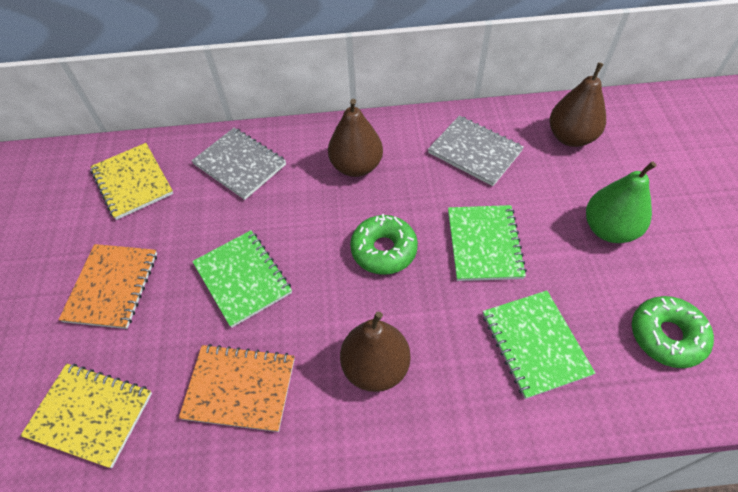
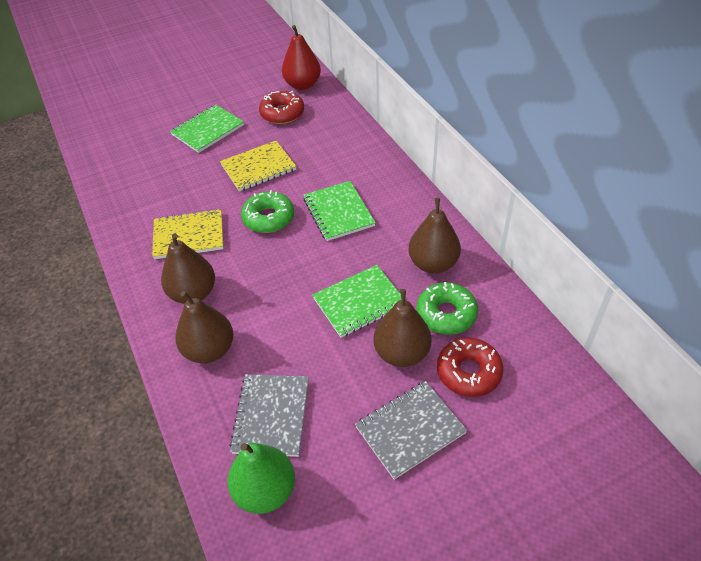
brown pear: [328,99,383,177] [340,311,410,392] [550,62,606,147] = 3 -> [161,233,215,304] [175,291,233,363] [373,289,432,367] [408,198,461,274] = 4
orange notebook: [59,244,157,329] [179,344,295,432] = 2 -> none = 0
red donut: none = 0 -> [259,91,304,124] [437,338,503,397] = 2
red pear: none = 0 -> [282,25,321,90] = 1

